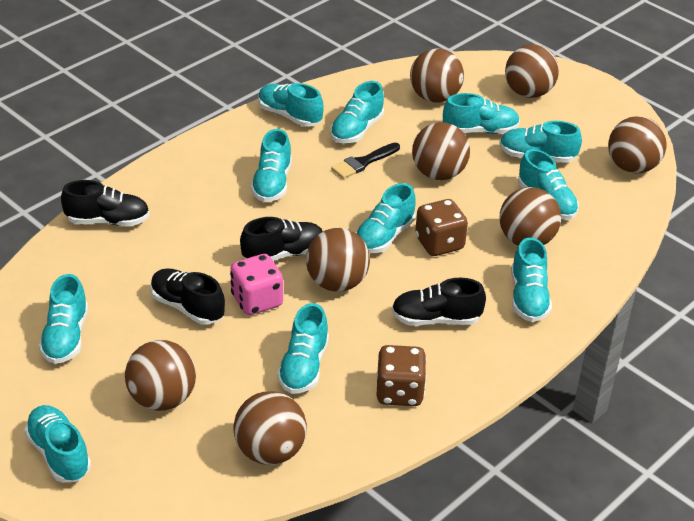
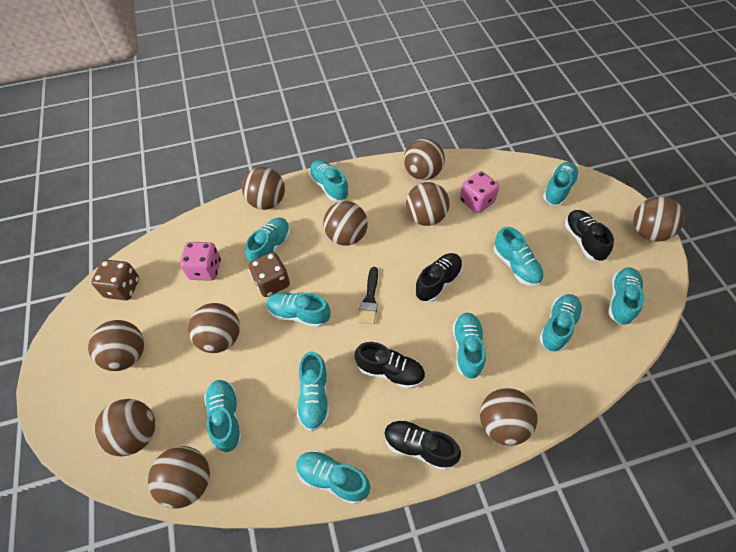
brown ball: [125,340,196,411] [234,391,307,465] [306,228,370,292] [410,48,464,102] [412,122,470,180] [500,187,561,246] [505,44,559,98] [608,116,667,173] = 8 -> [88,320,144,371] [94,399,155,456] [148,446,210,509] [188,303,240,353] [242,167,285,210] [323,201,368,246] [404,138,445,180] [406,182,449,226] [480,388,538,446] [633,197,685,242] = 10
pink dice: [230,254,283,315] = 1 -> [180,242,221,281] [460,171,499,213] = 2

